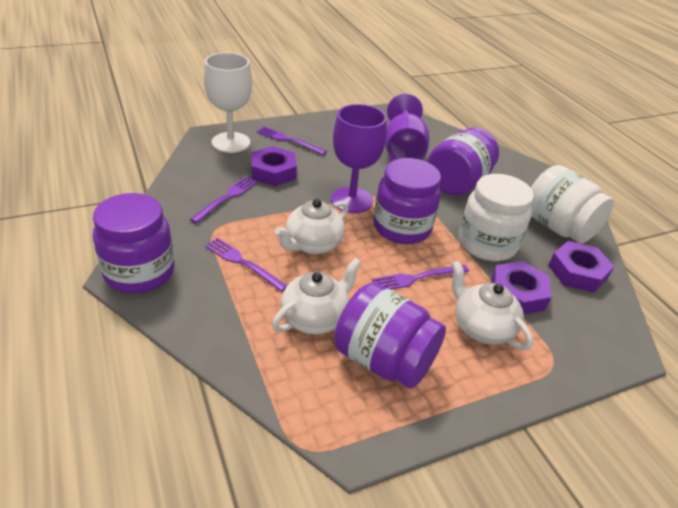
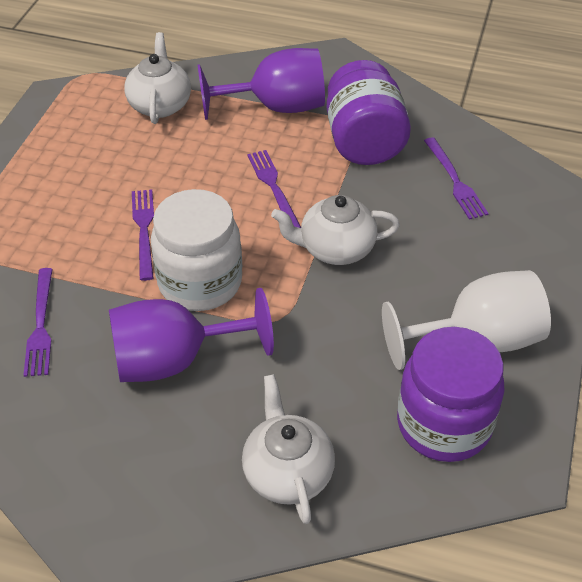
purple jar: [93,193,175,293] [334,283,446,389] [374,158,441,244] [427,127,499,196] = 4 -> [327,60,411,165] [397,327,504,462] = 2
purple nut: [251,146,297,186] [491,261,551,314] [548,241,614,293] = 3 -> none = 0
white jar: [459,174,534,261] [531,165,614,243] = 2 -> [151,189,242,311] = 1

